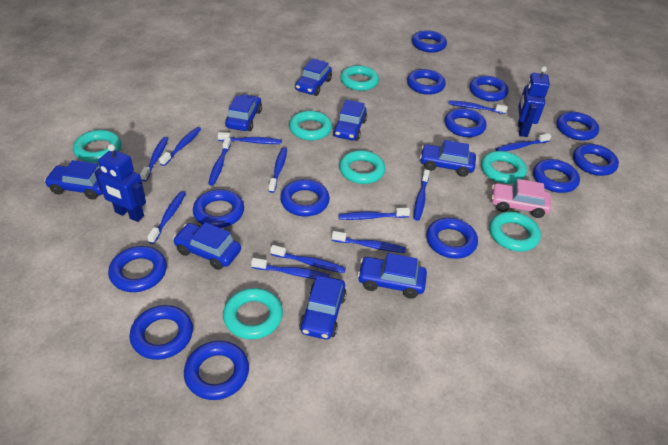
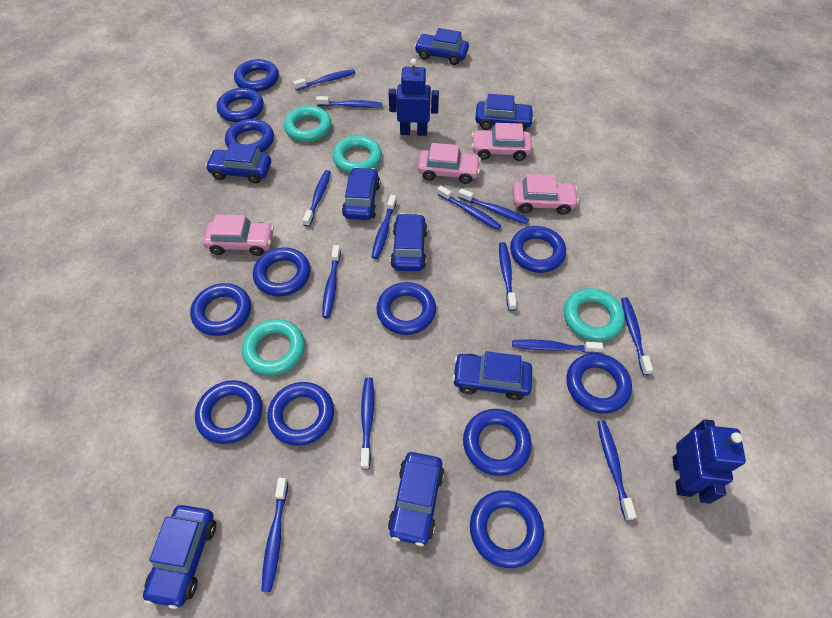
blue ring: [108,246,167,292] [129,305,193,360] [184,341,249,400] [193,189,244,228] [280,179,330,216] [407,69,446,95] [412,30,447,53] [426,218,478,259] [445,108,487,137] [470,76,509,101] [533,159,580,193] [556,112,599,141] [573,144,619,176] = 13 -> [190,283,251,336] [195,380,262,444] [217,88,264,122] [225,119,274,153] [234,59,279,92] [253,247,310,297] [267,382,334,446] [377,282,436,335] [463,409,532,476] [470,490,544,568] [510,226,566,273] [566,353,632,414] = 12
pink car: [491,179,552,218] = 1 -> [203,214,274,256] [418,143,481,184] [472,123,532,161] [512,174,579,215] = 4
turquoise ring: [73,130,121,163] [223,288,283,339] [289,111,332,141] [339,150,385,184] [340,65,379,91] [481,151,527,184] [489,212,541,251] = 7 -> [242,319,305,376] [284,106,332,142] [332,135,382,173] [564,288,625,342] = 4

